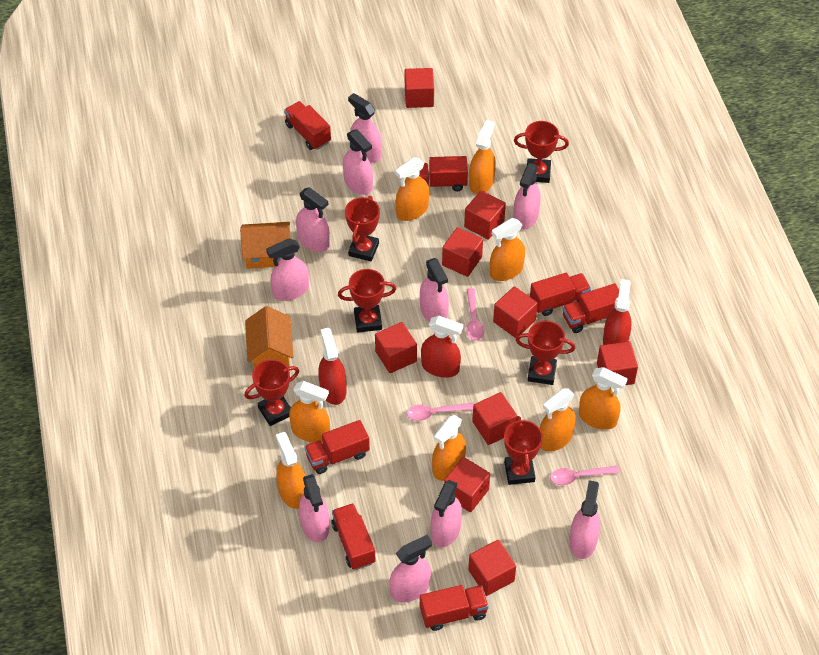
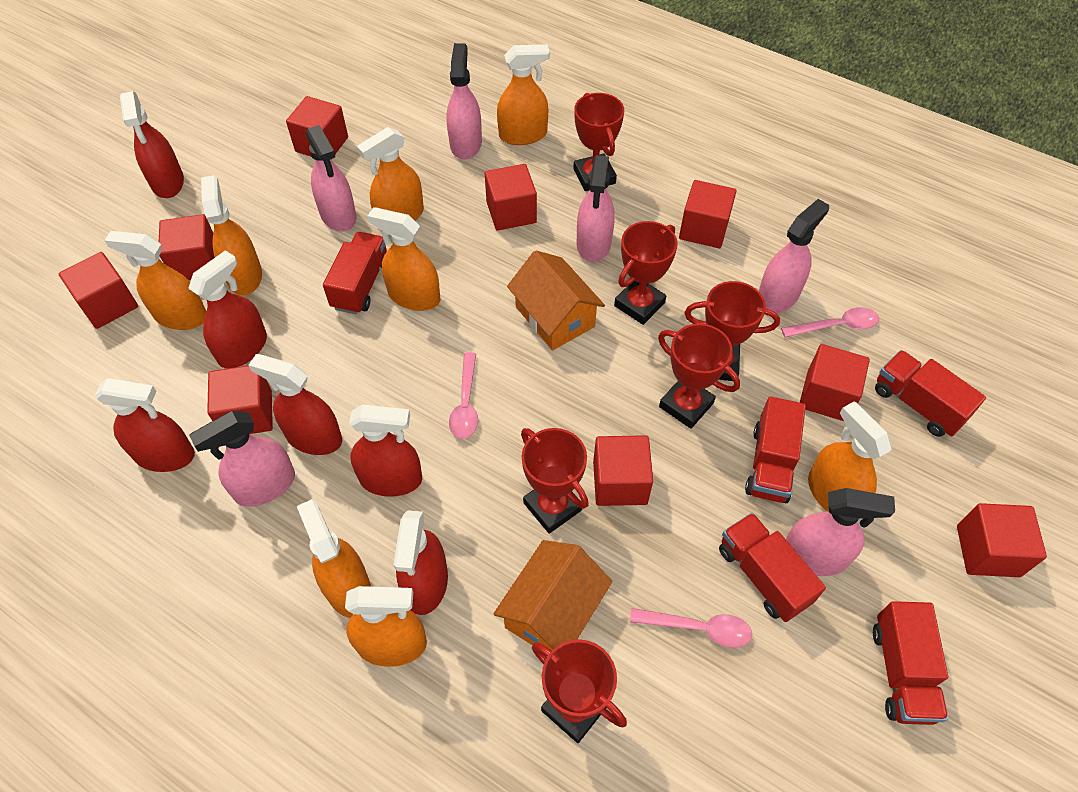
pink spray bottle: [266,239,309,301] [296,187,330,252] [299,474,330,542] [343,129,373,195] [348,93,382,163] [389,535,432,603] [420,258,449,322] [431,480,462,547] [513,163,541,230] [569,480,600,559] = 10 -> [189,411,295,507] [306,125,356,231] [447,43,482,160] [577,155,615,262] [759,199,829,313] [786,488,895,576] = 6
red spray bottle: [318,328,346,405] [421,316,463,378] [603,279,632,345] = 3 -> [95,378,195,472] [120,91,184,198] [188,250,267,368] [248,354,342,455] [349,404,422,497] [393,510,448,615] = 6
red truck: [284,101,331,150] [305,420,370,474] [332,503,376,570] [419,156,468,191] [420,585,489,631] [530,273,591,316] [562,283,619,333] = 7 -> [323,232,387,314] [719,513,826,622] [745,396,806,503] [873,601,948,725] [875,350,986,437] = 5

